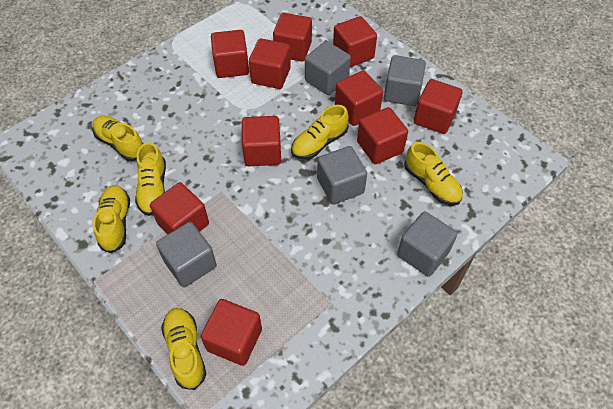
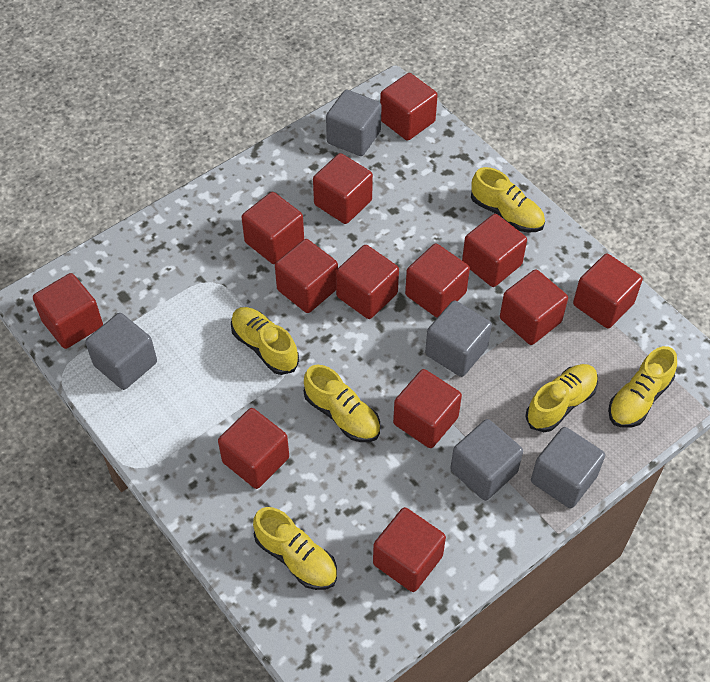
red cube: [150,182,209,235] [201,299,262,366] [211,30,249,78] [242,116,281,166] [249,38,291,89] [273,13,312,62] [333,16,377,67] [335,70,383,126] [357,107,408,164] [414,79,463,134] = 10 -> [33,273,103,349] [218,408,289,489] [241,192,304,264] [275,239,338,313] [313,153,373,224] [336,245,399,319] [373,507,446,592] [380,73,438,141] [393,369,462,448] [405,244,470,318] [462,214,527,287] [500,269,568,345] [573,254,643,328] = 13

